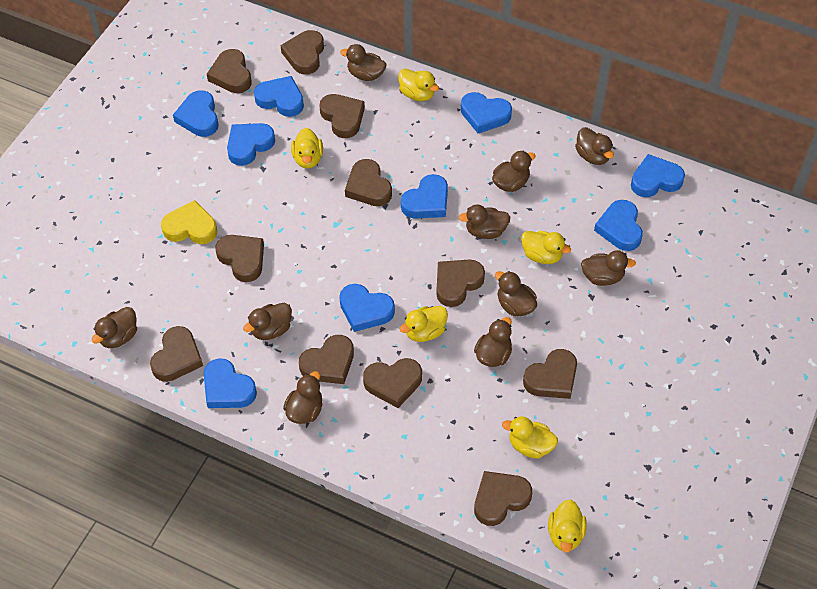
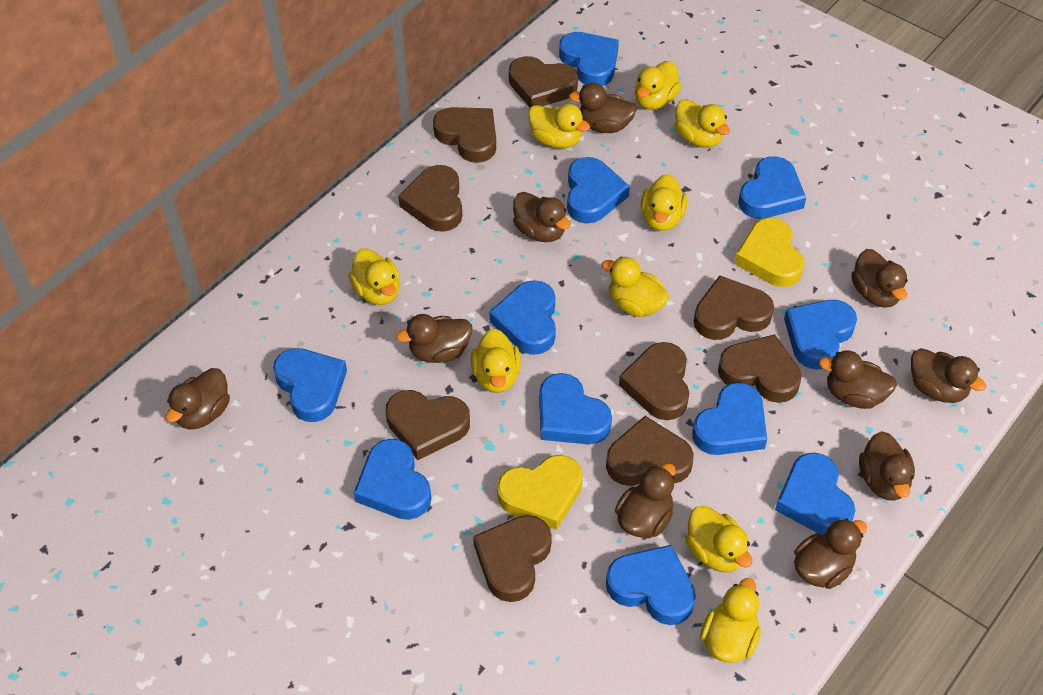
blue heart: [173,90,219,137] [204,358,257,408] [227,123,275,166] [254,76,304,117] [339,284,395,332] [401,174,448,219] [461,92,512,133] [594,200,643,251] [631,154,685,197] = 9 -> [273,348,347,422] [354,439,431,520] [489,280,556,355] [539,373,612,444] [559,32,619,86] [567,157,630,224] [606,545,696,625] [692,382,767,455] [738,156,806,219] [775,453,855,534] [784,300,857,369] = 11
brown heart: [150,326,203,382] [207,49,252,93] [215,235,264,282] [281,30,324,74] [299,335,354,384] [319,94,365,138] [345,159,392,206] [363,358,422,408] [436,259,485,307] [474,471,532,526] [523,349,577,399] = 11 -> [386,390,470,460] [398,165,462,232] [433,107,496,163] [473,515,552,602] [509,56,578,108] [606,416,694,486] [619,342,689,420] [694,275,774,340] [718,334,802,403] = 9
yellow duck: [291,128,323,168] [399,69,439,101] [400,306,448,342] [502,416,558,459] [521,231,571,264] [548,500,587,553] = 6 -> [348,248,400,305] [471,329,521,393] [528,104,590,149] [601,257,669,317] [635,61,681,110] [641,174,687,231] [674,99,730,148] [686,506,752,572] [700,578,761,663] = 9
yellow heart: [161,200,217,244] = 1 -> [497,455,583,530] [734,218,804,287] = 2

